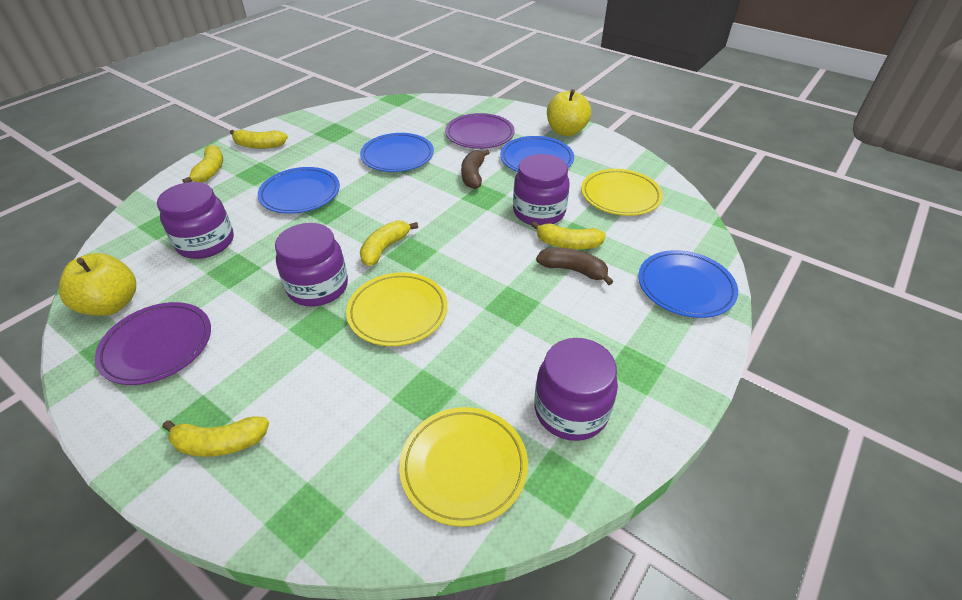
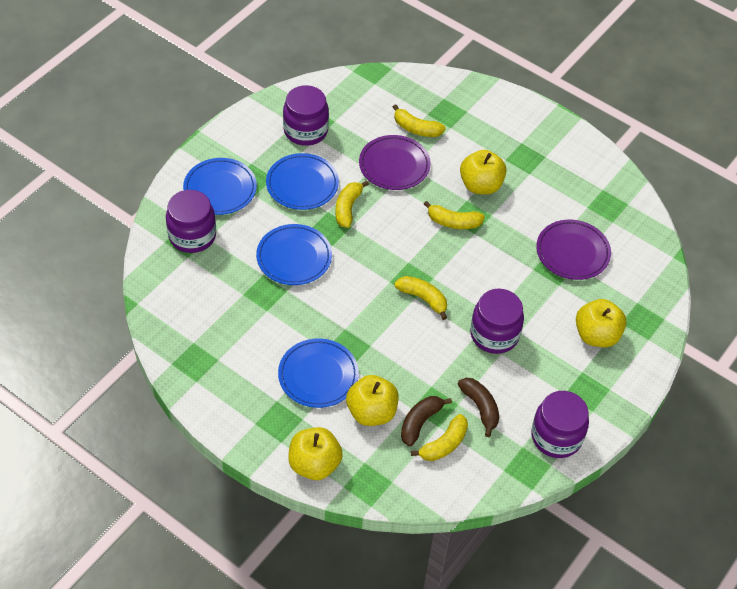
yellow apple: [59,253,136,316] [547,89,591,136] = 2 -> [288,427,343,480] [346,375,399,426] [460,150,507,194] [576,299,626,347] = 4
yellow plate: [346,272,448,346] [399,407,528,527] [581,169,663,216] = 3 -> none = 0

